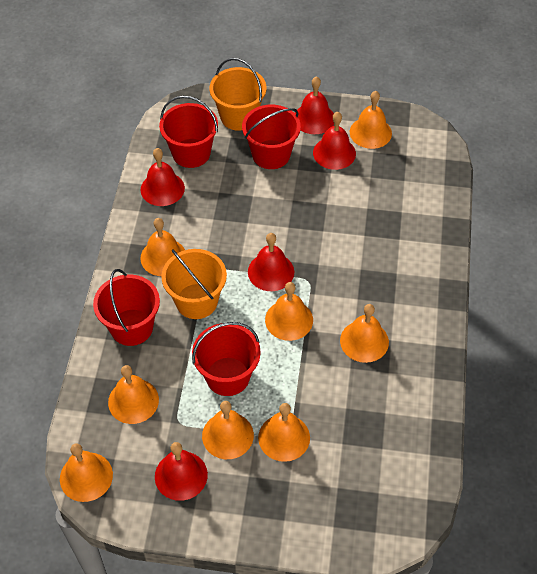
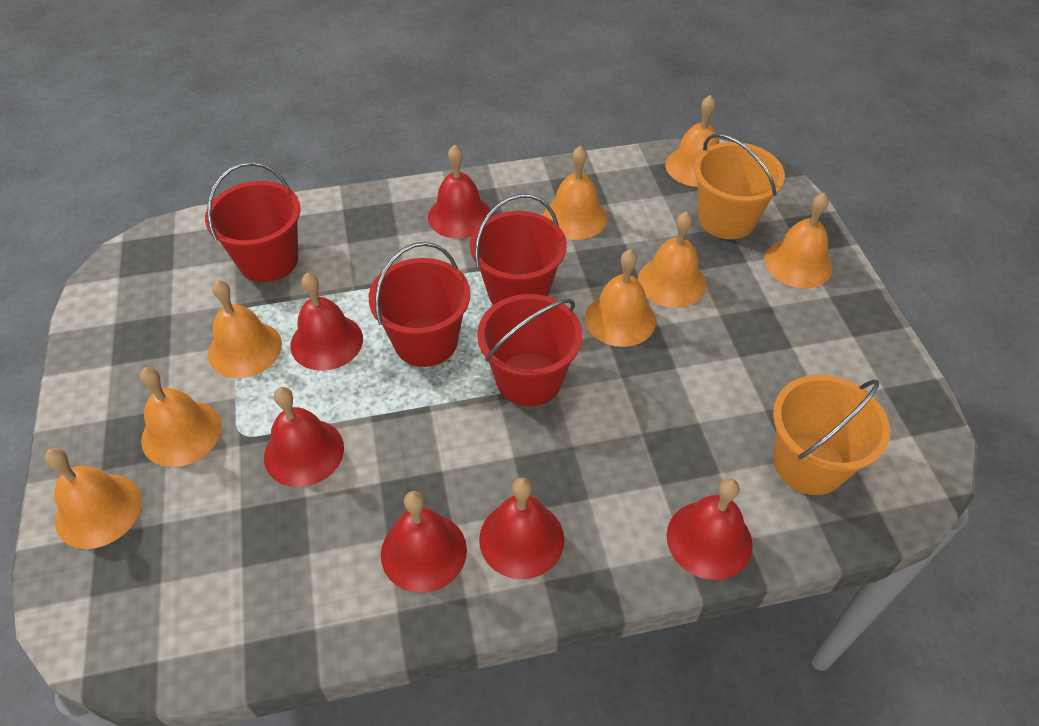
red bell: [141,148,185,206] [155,442,208,501] [248,233,294,291] [295,76,334,134] [313,112,356,170] = 5 -> [264,387,344,487] [290,273,363,371] [381,491,467,593] [428,145,491,239] [479,477,564,579] [667,478,753,580] = 6

